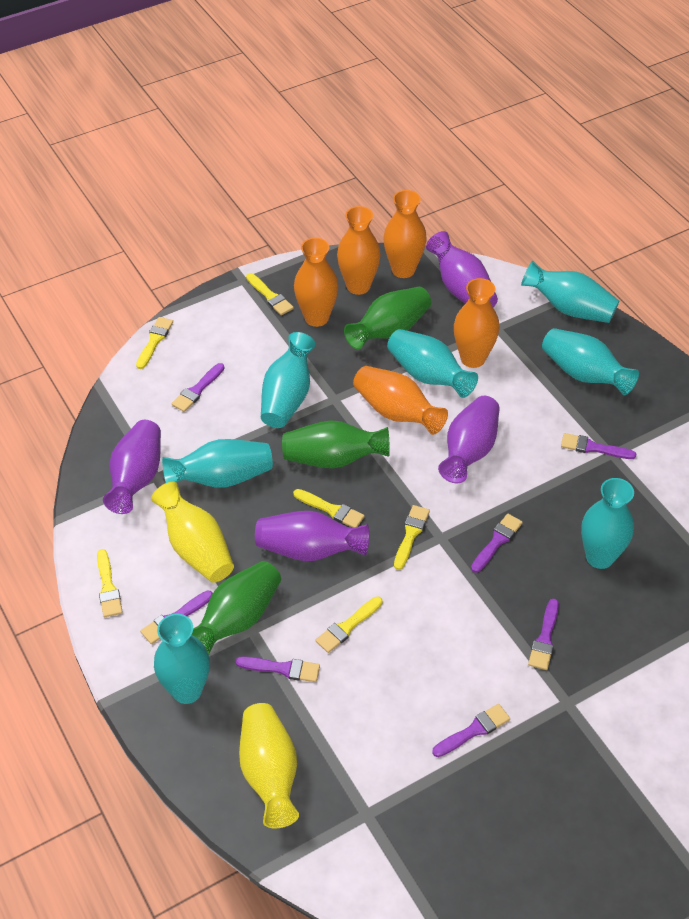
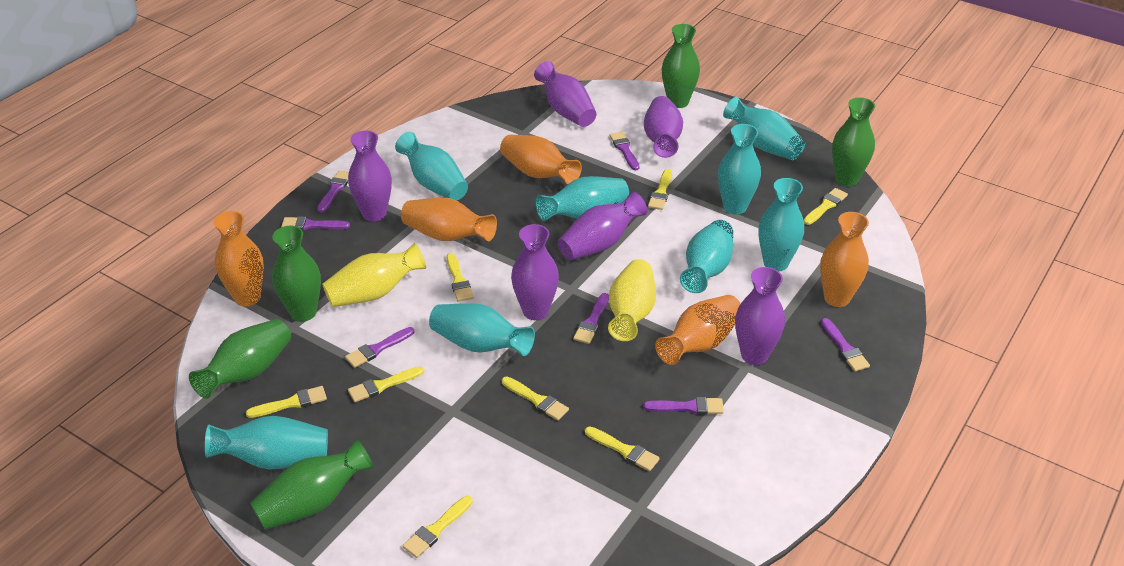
green vase: [192,561,281,654] [282,420,390,468] [344,287,431,349] = 3 -> [189,319,291,399] [250,439,373,530] [272,226,321,322] [662,24,700,108] [832,97,875,186] = 5
purple vase: [103,420,161,514] [255,511,369,561] [426,231,498,307] [438,396,500,483] = 4 -> [348,131,392,222] [511,224,559,320] [534,61,596,127] [558,192,647,260] [644,96,683,158] [735,267,785,365] = 6
turquoise vase: [154,614,210,704] [162,439,273,488] [261,332,315,428] [387,329,478,398] [521,261,619,323] [542,328,639,395] [581,478,634,569] = 7 -> [205,416,328,469] [395,132,468,200] [429,303,535,356] [536,176,629,221] [680,220,733,293] [718,124,761,214] [723,97,805,160] [759,178,804,271] = 8
yellow brush: [97,549,123,617] [136,317,173,369] [246,273,294,315] [293,489,365,528] [315,596,383,653] [394,505,430,570] = 6 -> [246,386,327,418] [348,366,424,402] [402,496,473,558] [447,253,474,301] [502,377,569,421] [585,426,660,471] [648,169,672,210] [804,188,848,225] = 8

